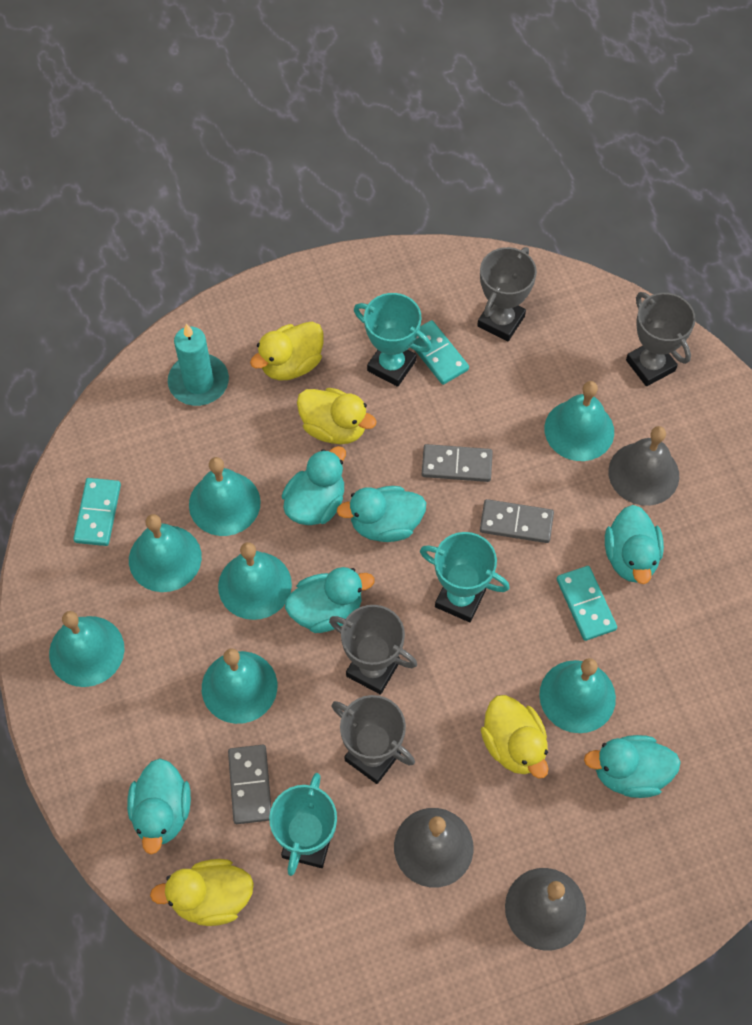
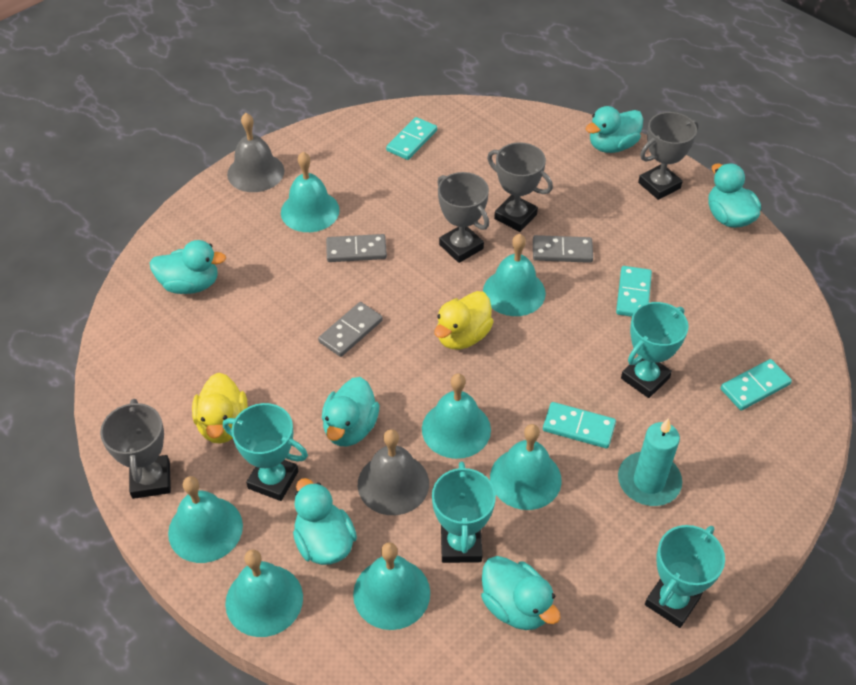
grey bell: [394,808,474,887] [505,868,586,951] [608,426,679,506] = 3 -> [227,113,284,192] [358,429,429,515] = 2
turquoise domino: [73,478,121,546] [414,320,469,385] [557,566,617,641] = 3 -> [386,117,437,160] [543,402,616,448] [616,266,652,317] [721,359,792,410] = 4
turquoise trophy: [269,773,337,876] [354,293,432,387] [420,532,510,622] = 3 -> [223,403,308,501] [432,462,496,563] [621,302,689,398] [645,525,725,628] = 4
yellow duck: [150,859,254,926] [250,322,324,381] [297,388,377,444] [481,695,548,778] = 4 -> [192,373,248,444] [434,291,494,349] = 2

